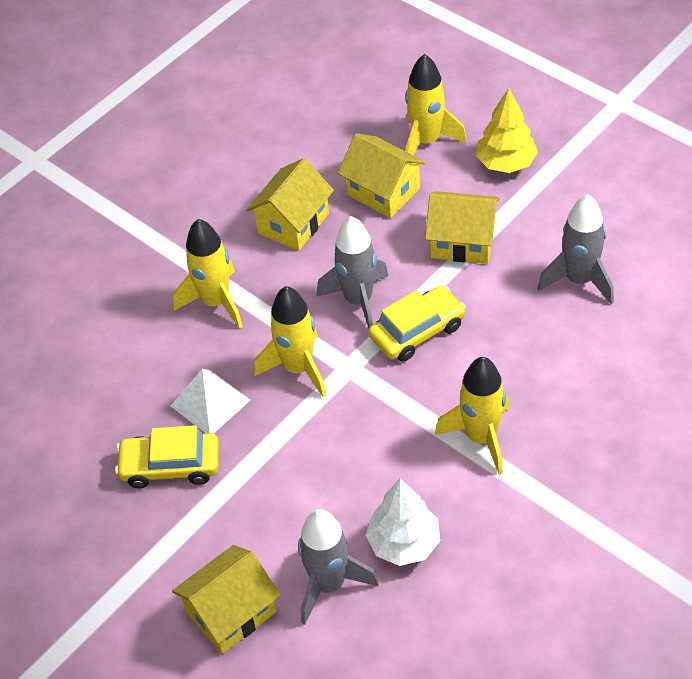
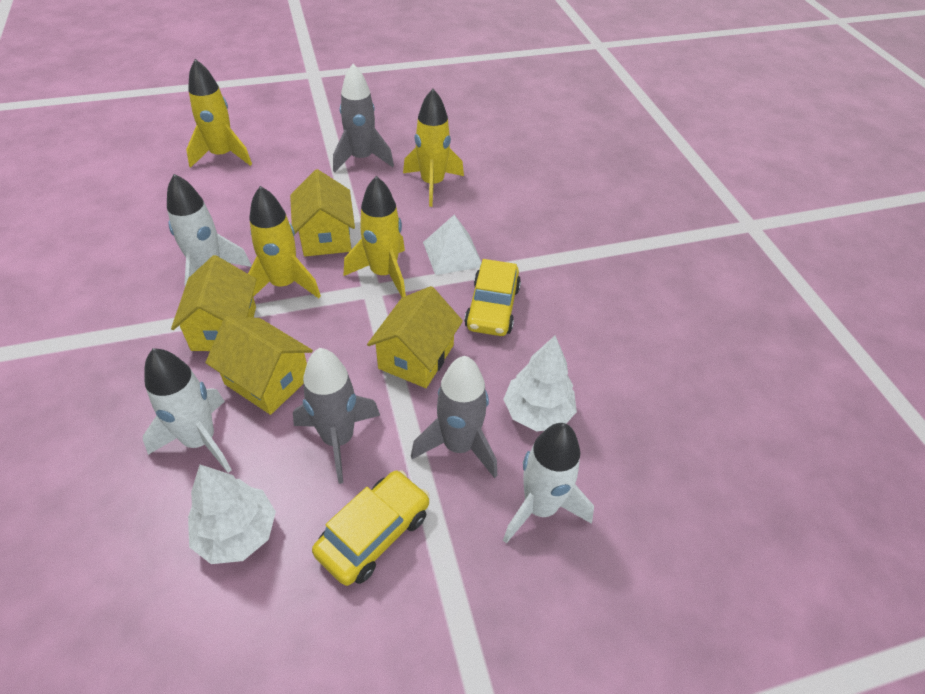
white rocket: none = 0 -> [143,348,232,473] [167,174,251,286] [503,423,594,544] = 3
white tree: [366,479,440,566] = 1 -> [188,465,276,564] [503,336,577,432] = 2
yellow tree: [476,88,538,173] = 1 -> none = 0

